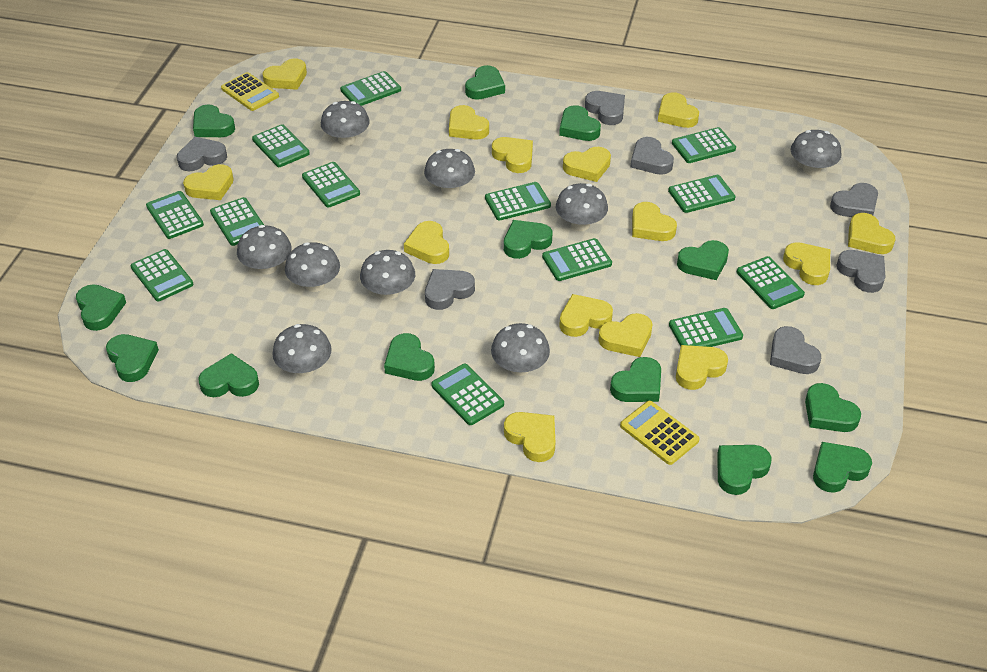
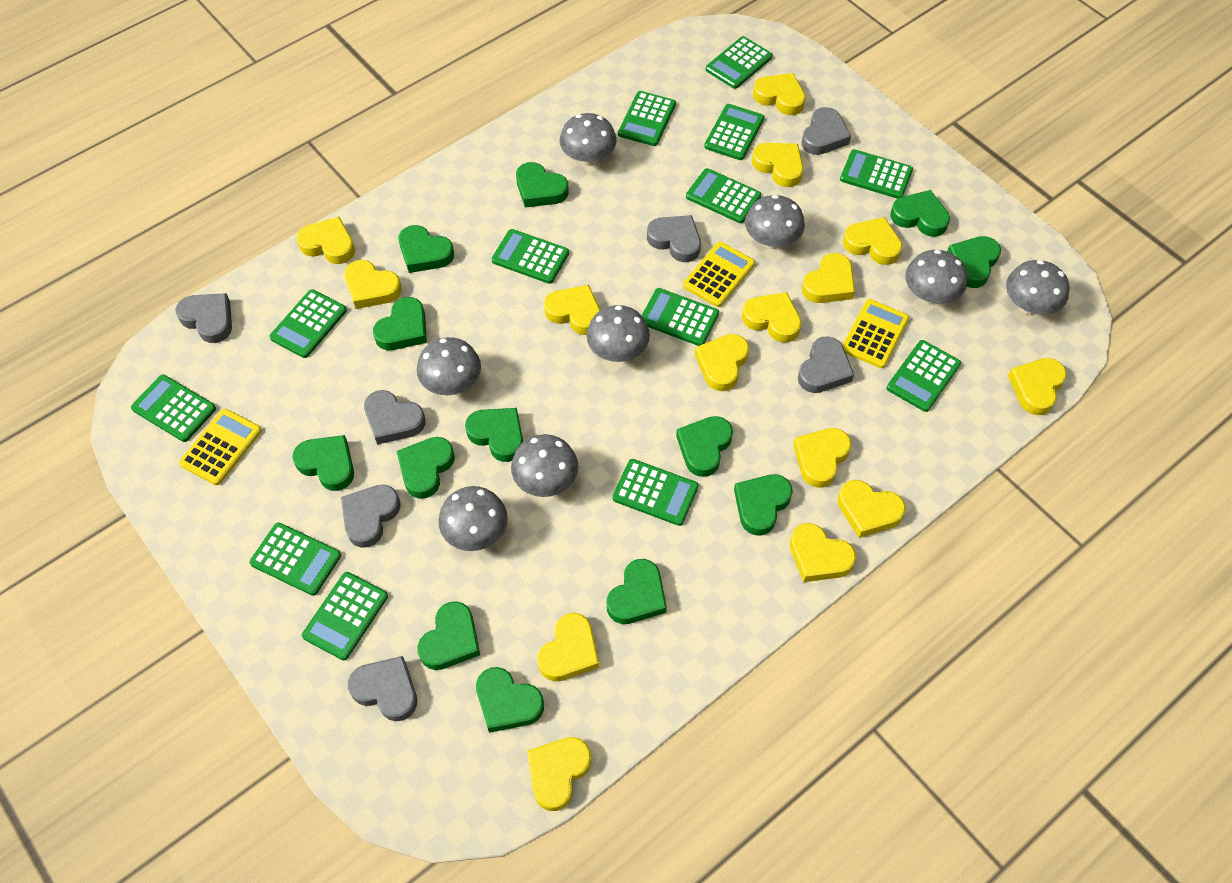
grey mushroom: [237,225,291,275] [272,324,332,377] [285,242,340,292] [321,101,370,146] [360,250,415,300] [424,149,475,195] [491,323,550,376] [556,183,608,231] [791,130,841,175] = 9 -> [417,337,481,395] [438,486,508,551] [511,434,578,497] [560,113,617,166] [586,305,650,362] [745,195,805,249] [905,250,967,304] [1006,260,1070,315] = 8
yellow calculator: [221,72,279,111] [620,401,700,465] = 2 -> [179,409,262,485] [683,242,755,307] [843,299,909,368] = 3
yellow heart: [183,164,234,200] [262,59,307,90] [404,221,449,264] [449,105,489,140] [492,137,533,173] [504,412,555,462] [559,294,613,337] [563,147,611,182] [598,313,652,357] [632,202,677,241] [658,92,699,128] [676,345,728,390] [783,242,830,285] [848,213,896,254] = 14 -> [296,217,355,264] [344,260,402,309] [527,737,591,811] [537,613,599,682] [544,285,600,335] [695,334,749,391] [742,292,802,343] [752,143,803,187] [753,73,806,115] [790,523,856,582] [793,428,851,488] [802,253,855,303] [837,480,906,538] [843,217,902,265] [1008,358,1067,415] = 15

